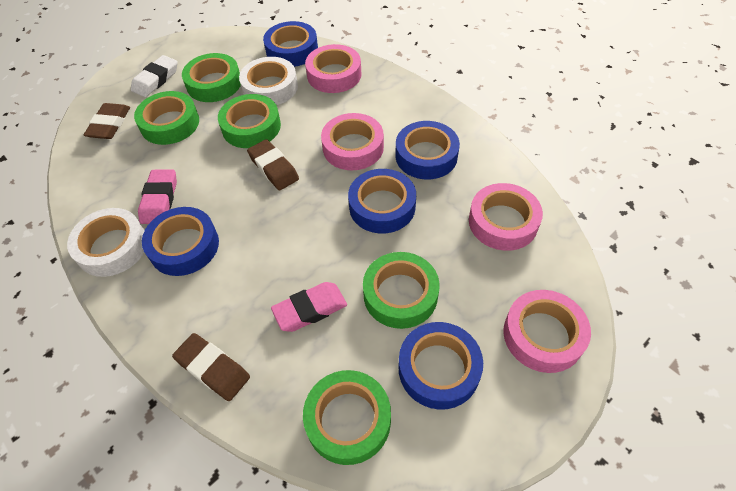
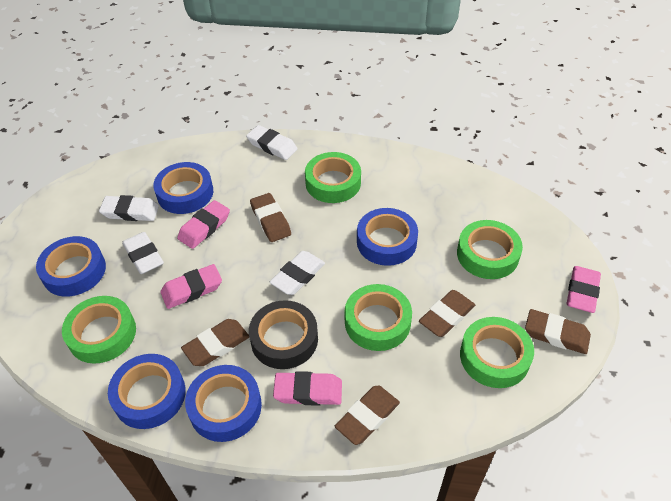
black tape: none = 0 -> [249,300,318,369] = 1
brown eraser: [84,103,130,139] [172,333,250,401] [247,139,299,191] = 3 -> [181,319,249,366] [250,193,291,242] [335,385,400,445] [419,290,475,337] [525,309,591,354] = 5
pink eraser: [138,170,177,224] [271,282,347,332] = 2 -> [160,264,222,309] [177,200,230,249] [273,371,342,406] [567,266,601,313] = 4
pink tape: [305,44,361,93] [321,113,384,170] [469,183,543,251] [503,290,591,373] = 4 -> none = 0
white eraser: [131,55,178,97] = 1 -> [99,195,159,221] [122,232,164,274] [246,125,297,160] [270,251,325,295] = 4
white tape: [67,208,145,277] [239,57,298,105] = 2 -> none = 0

